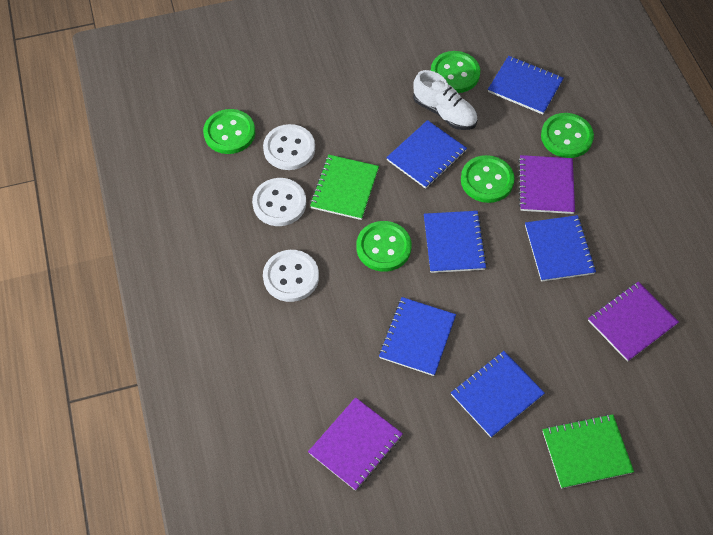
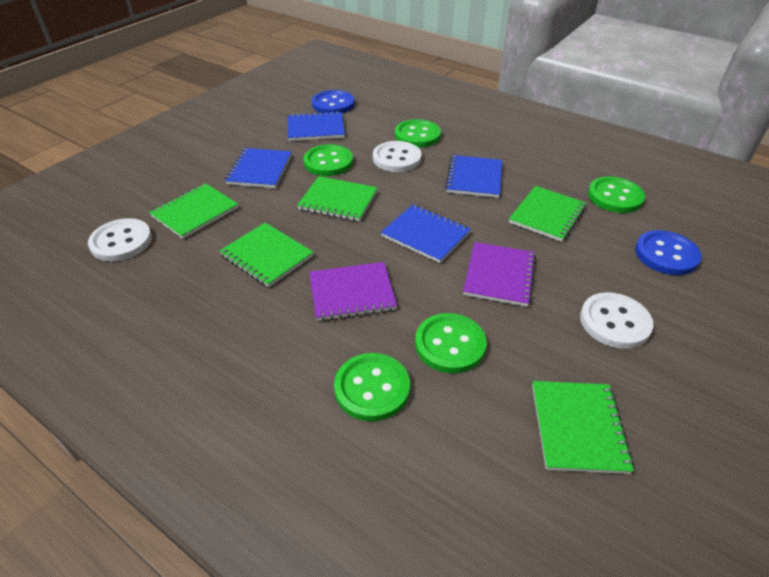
blue button: none = 0 -> [312,90,355,113] [635,230,702,275] = 2
blue notebook: [379,297,456,376] [386,120,467,189] [424,211,487,273] [451,351,545,438] [488,56,564,114] [525,215,596,282] = 6 -> [225,148,292,188] [288,111,345,141] [381,204,471,263] [445,155,502,198] = 4
green notebook: [310,155,379,220] [542,414,634,489] = 2 -> [149,183,239,239] [219,223,314,287] [297,176,378,222] [509,186,587,242] [532,381,634,474] = 5
purple notebook: [308,397,403,491] [518,155,575,214] [588,282,679,362] = 3 -> [309,262,397,321] [463,242,536,307] = 2
white shoe: [413,70,478,130] = 1 -> none = 0

